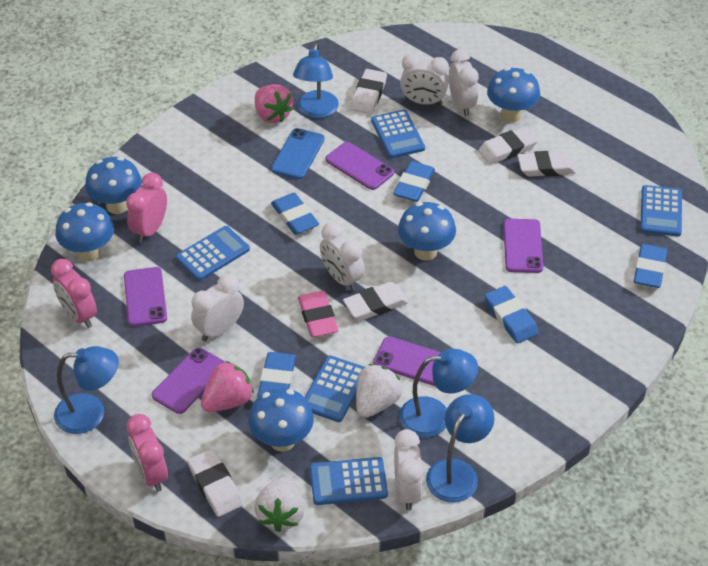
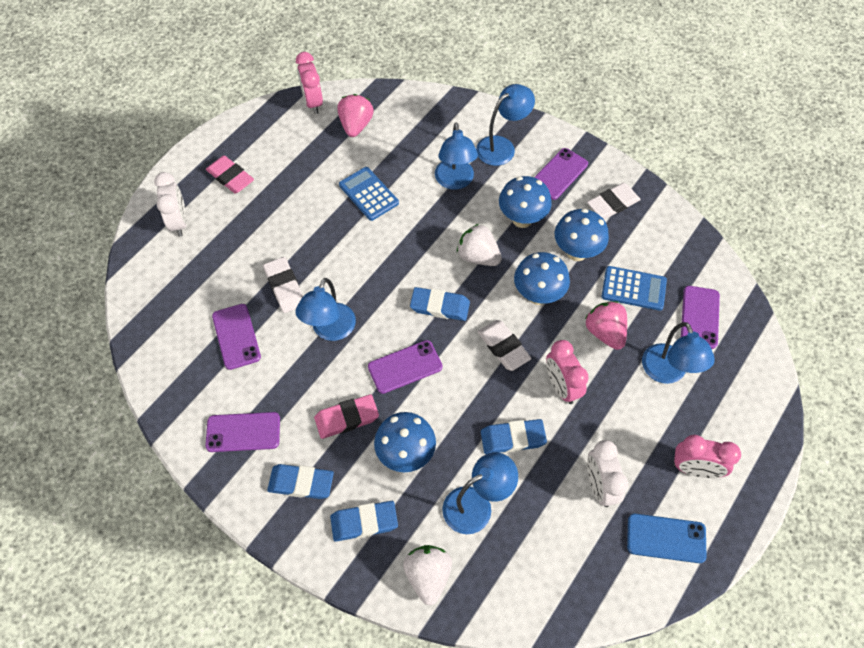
blue calculator: [176,226,250,281] [305,356,365,422] [310,457,388,505] [371,110,425,158] [640,185,682,236] = 5 -> [339,167,399,221] [602,266,667,311] = 2
blue eraser: [257,352,296,397] [271,193,319,235] [393,161,435,202] [485,286,539,343] [634,244,667,288] = 5 -> [267,464,334,499] [330,501,398,542] [410,287,470,321] [481,419,547,454] = 4
blue lamp: [54,346,119,434] [293,43,339,118] [399,349,478,437] [426,394,494,503] = 4 -> [295,278,356,341] [435,123,478,190] [442,452,518,534] [476,84,535,166] [642,322,715,384] = 5
blue mushroom: [55,202,114,262] [85,157,142,214] [248,388,314,452] [398,202,456,261] [487,68,540,123] = 5 -> [374,412,436,472] [499,176,552,228] [514,252,570,305] [555,209,609,261] = 4
pink eraser: [298,291,339,337] = 1 -> [206,155,254,194] [314,394,379,439] = 2
white clock: [191,274,244,341] [320,222,365,291] [394,429,423,511] [400,53,449,105] [449,49,478,116] = 5 -> [154,172,187,237] [587,440,628,507] = 2
white eraser: [187,449,243,517] [343,282,409,321] [351,69,387,114] [478,126,538,164] [517,151,577,177] = 5 -> [263,257,303,313] [478,320,532,371] [587,183,641,219] = 3

